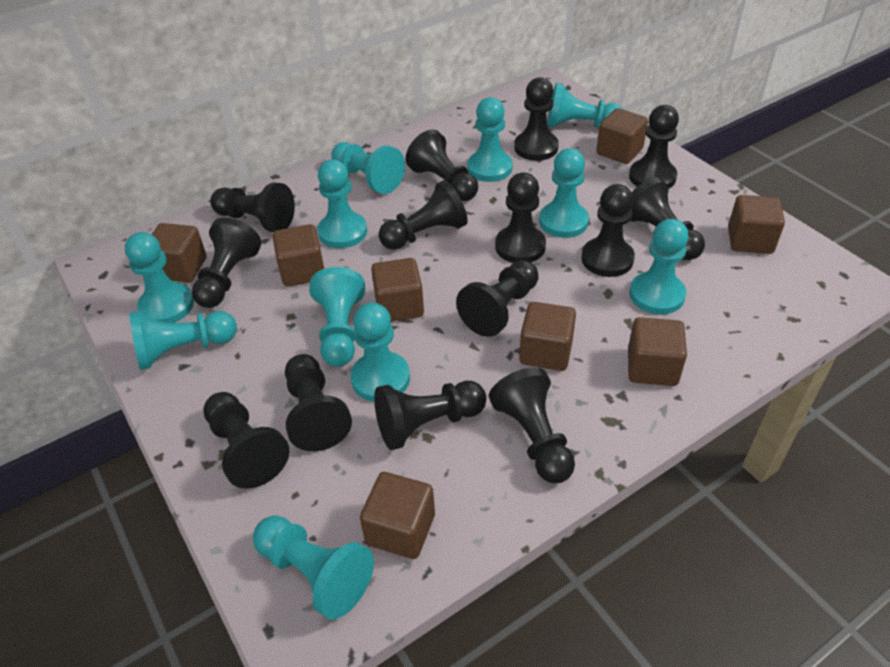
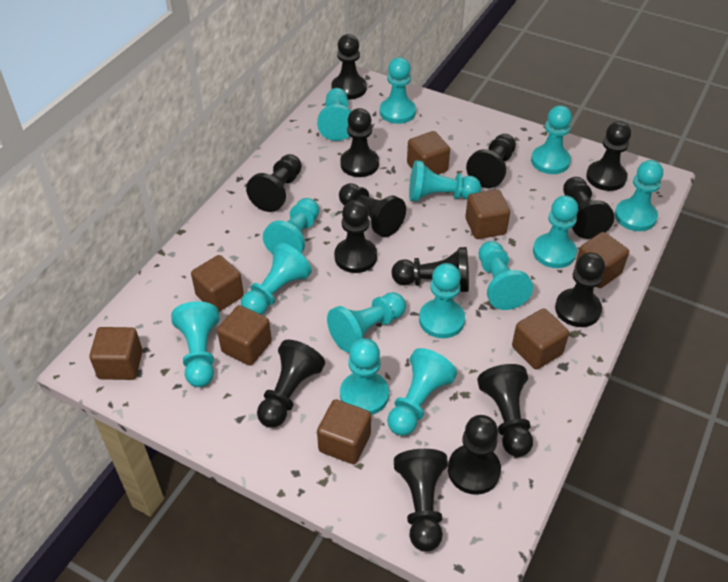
turquoise pawn: [125,232,194,323] [129,311,237,370] [253,516,374,620] [309,267,365,367] [318,159,367,248] [331,142,405,194] [350,302,410,402] [467,97,513,182] [539,148,589,238] [547,83,622,128] [630,219,689,315] = 11 -> [171,301,220,387] [241,243,312,315] [263,198,319,254] [317,88,352,141] [327,292,406,353] [340,338,389,415] [380,57,416,124] [387,348,457,436] [409,160,481,202] [419,263,465,338] [479,241,533,310] [531,105,572,174] [533,195,578,268] [615,160,663,231] = 14

